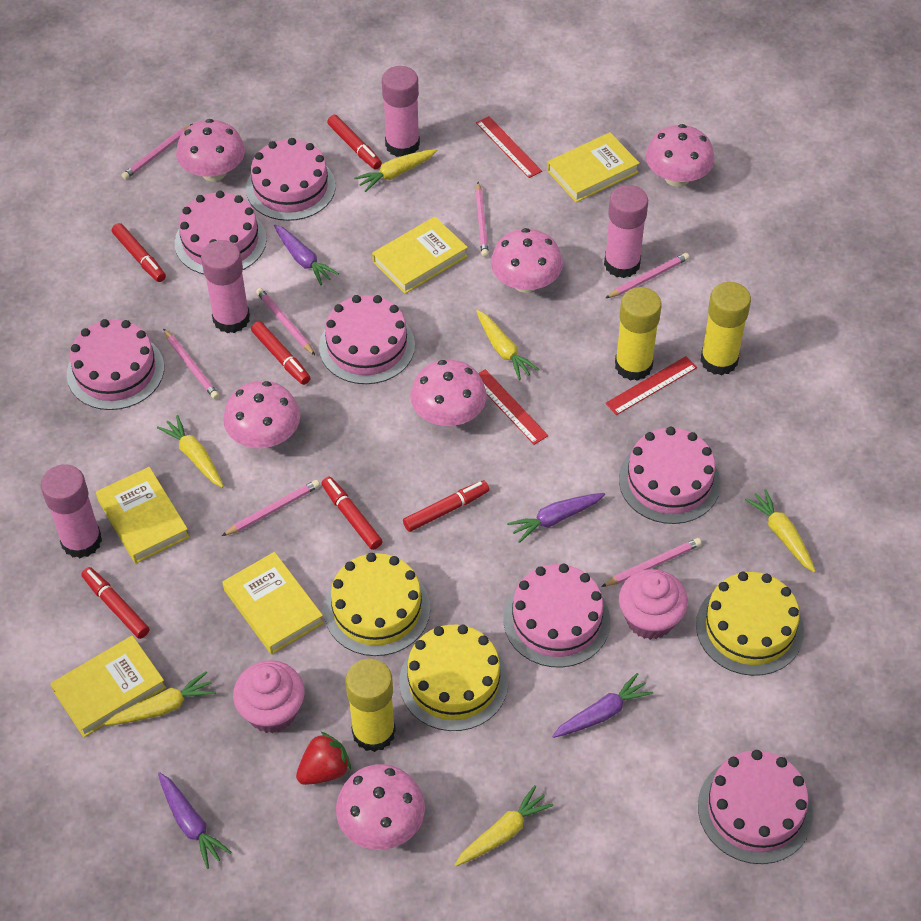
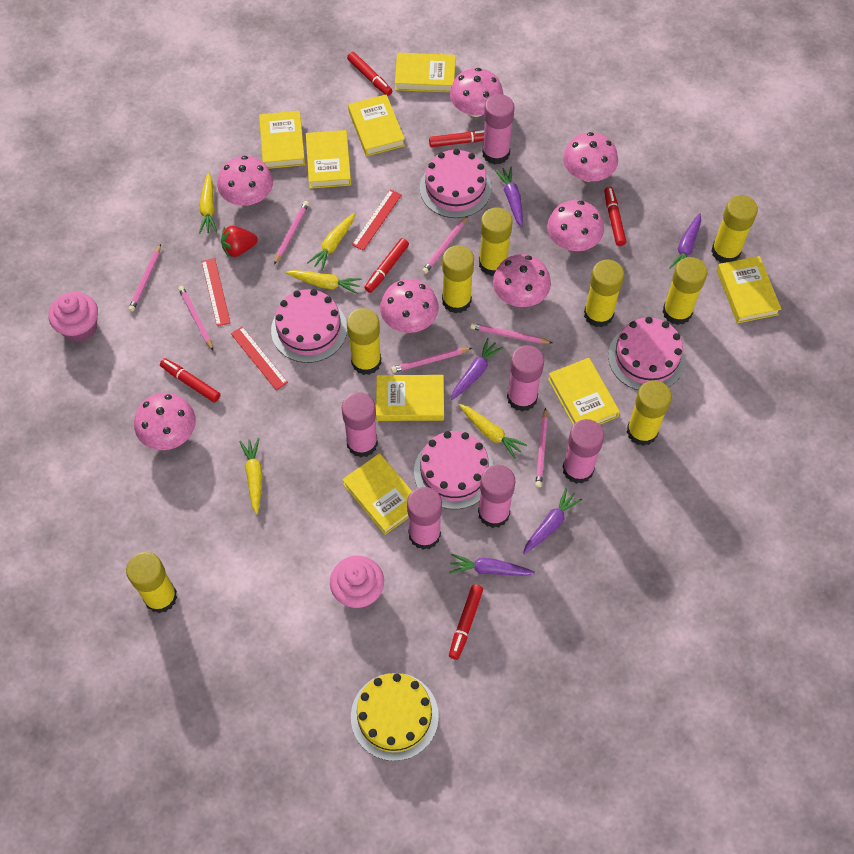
pink cake: [67,319,164,410] [175,191,267,274] [246,138,336,221] [319,295,415,384] [504,564,610,668] [619,427,720,524] [698,750,813,864] = 7 -> [271,289,347,363] [414,431,493,509] [420,149,491,218] [608,317,685,390] = 4
pink glue stick: [41,464,102,558] [201,240,250,333] [382,66,420,157] [604,185,648,278] = 4 -> [342,392,378,458] [407,487,442,550] [478,465,515,528] [482,94,515,165] [507,345,544,412] [563,419,604,484] = 6
pink mushroom: [176,119,245,182] [223,381,300,448] [336,764,425,850] [410,360,486,426] [491,228,563,293] [646,124,715,187] = 6 -> [134,393,196,450] [217,156,273,206] [380,279,439,333] [450,68,503,117] [493,254,551,307] [547,200,604,251] [563,132,618,182] = 7
purple carrot: [158,772,231,869] [274,225,339,285] [507,493,605,543] [552,673,653,738] = 4 -> [449,554,535,576] [451,338,503,400] [495,166,523,227] [523,488,582,554] [669,213,701,269] = 5
yellow book: [50,635,166,737] [96,467,189,563] [222,552,324,654] [372,217,468,294] [547,132,640,202] = 5 -> [259,111,305,169] [306,130,351,189] [342,453,412,535] [348,94,405,156] [376,375,444,421] [395,53,456,92] [548,358,620,425] [717,256,781,323] = 8
yellow cake: [324,553,430,656] [399,624,509,731] [696,572,804,676] = 3 -> [351,673,439,761] = 1
yellow carrot: [105,671,216,726] [157,415,224,488] [354,149,437,192] [455,785,554,866] [476,310,539,380] [745,489,816,573] = 6 -> [199,172,217,234] [239,438,263,514] [286,270,362,294] [307,213,355,271] [459,404,527,459] = 5
yellow glue stick: [345,658,396,752] [615,287,662,381] [700,282,751,375] = 3 -> [126,552,177,613] [347,308,381,375] [442,245,474,314] [479,207,513,276] [584,259,624,327] [627,380,672,446] [663,257,707,325] [711,195,758,263] = 8

